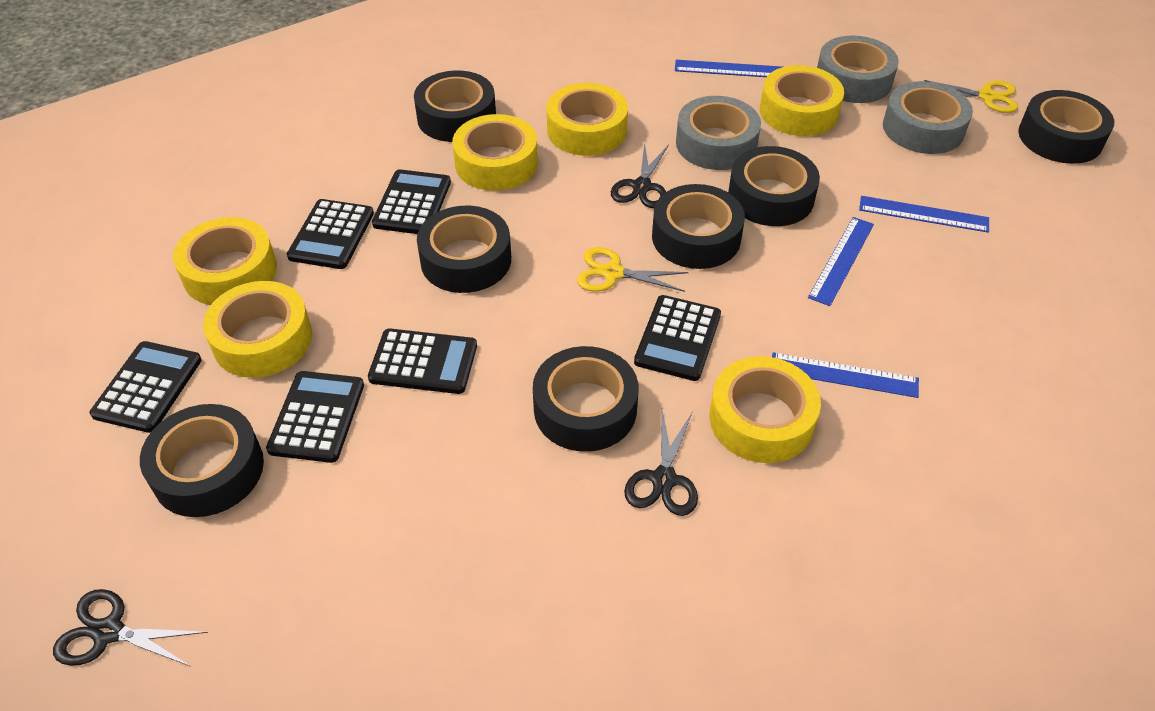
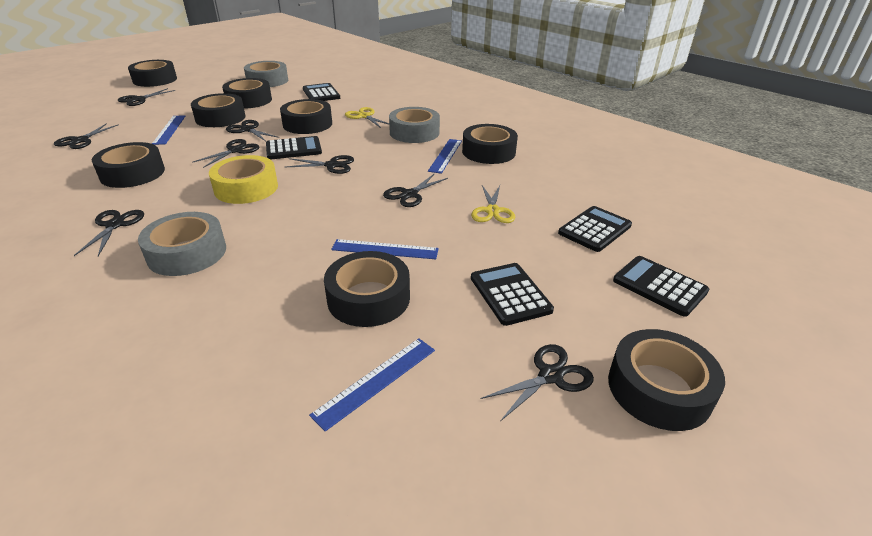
black calculator: [90,341,202,433] [266,371,364,463] [287,199,374,269] [368,328,477,394] [372,169,451,234] [634,295,721,381] = 6 -> [266,136,322,160] [303,83,340,101] [471,263,554,326] [558,206,632,252] [613,256,709,317] = 5
black scissors: [53,589,208,666] [611,142,669,208] [624,410,698,516] = 3 -> [54,123,119,149] [74,210,144,256] [118,88,175,106] [192,139,259,168] [226,120,279,141] [286,155,354,174] [383,173,448,207] [481,344,594,421] = 8
black tape: [140,404,264,517] [414,71,496,142] [417,206,511,293] [533,346,638,452] [652,184,745,269] [728,146,820,226] [1018,90,1114,164] = 7 -> [92,142,165,188] [128,60,177,87] [191,93,246,127] [222,78,272,109] [280,99,332,134] [324,251,410,327] [462,124,518,164] [608,329,725,431] = 8
yellow tape: [173,217,277,305] [203,281,312,378] [453,114,538,191] [547,83,628,156] [709,356,821,463] [760,65,844,136] = 6 -> [209,155,278,204] = 1

